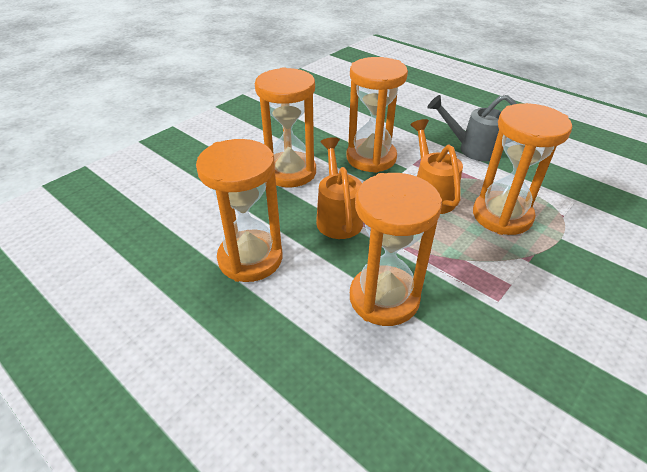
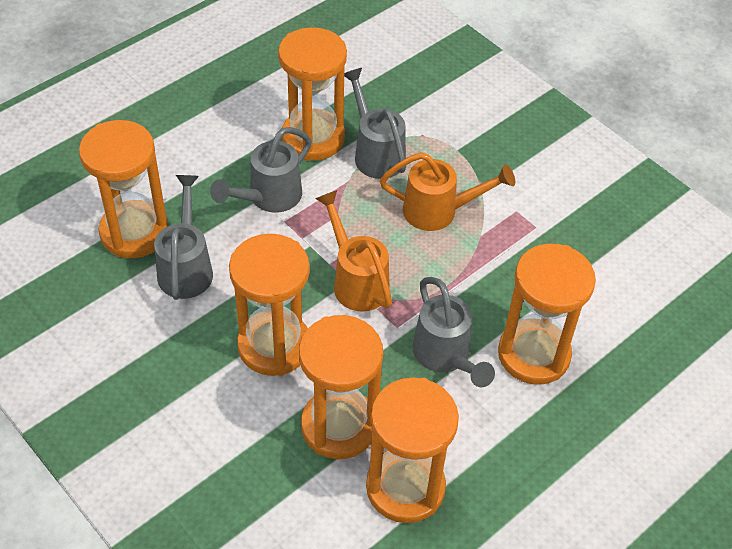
grey watering can: [427,95,517,161] = 1 -> [154,175,213,300] [210,127,312,213] [344,68,406,179] [412,277,495,387] = 4
orange hourglass: [196,139,282,282] [255,67,316,187] [347,57,408,173] [350,173,442,326] [473,103,572,235] = 5 -> [79,120,168,258] [229,234,310,376] [278,27,347,161] [299,315,383,459] [366,377,459,523] [498,244,596,385] = 6

